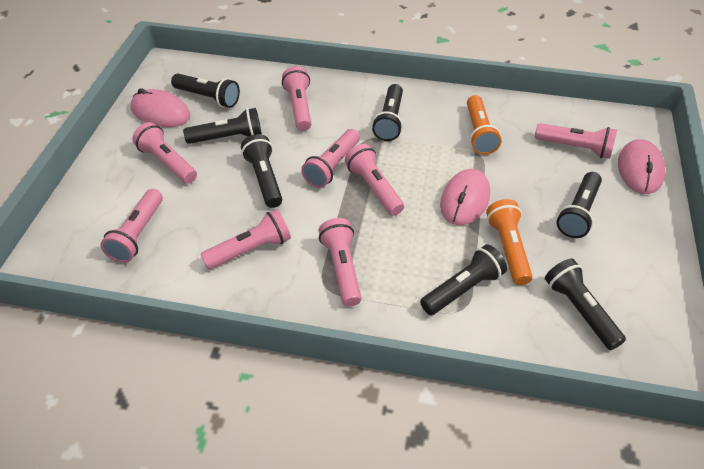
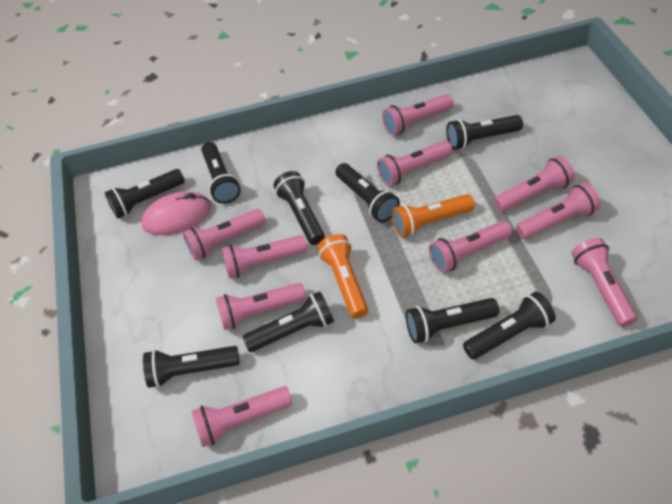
black flashlight: [171,73,240,108] [183,108,262,144] [241,134,282,208] [372,84,403,141] [420,245,507,315] [545,259,626,350] [556,172,602,238] = 7 -> [105,169,185,219] [143,346,240,388] [201,142,241,204] [242,291,334,352] [274,171,325,245] [335,163,400,222] [406,298,499,343] [446,115,523,150] [463,292,556,360] = 9
pink flashlight: [100,189,163,263] [132,122,197,184] [201,209,291,269] [282,66,311,131] [301,129,360,188] [319,218,362,306] [345,144,404,216] [535,123,617,159] = 8 -> [183,209,266,261] [192,386,292,447] [216,283,306,330] [221,235,307,279] [377,141,452,186] [382,94,454,136] [429,221,512,273] [494,156,575,212] [516,183,600,239] [572,238,637,327] = 10
pink mouse: [131,88,190,127] [440,169,490,225] [618,139,665,194] = 3 -> [141,192,211,235] = 1

